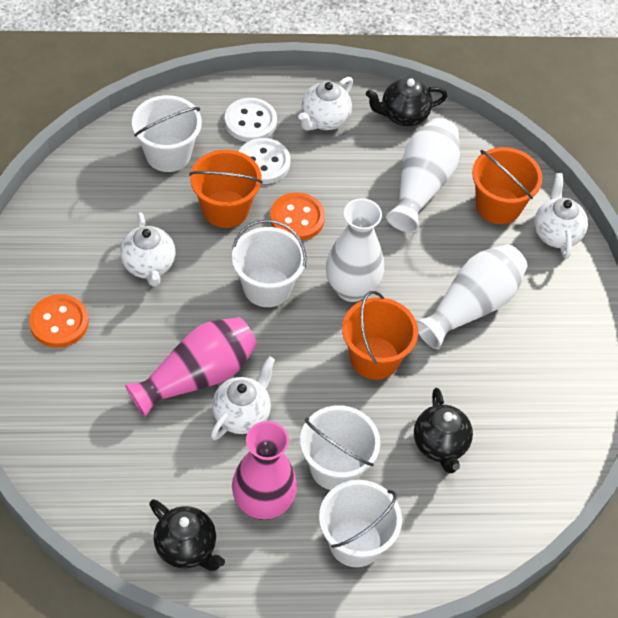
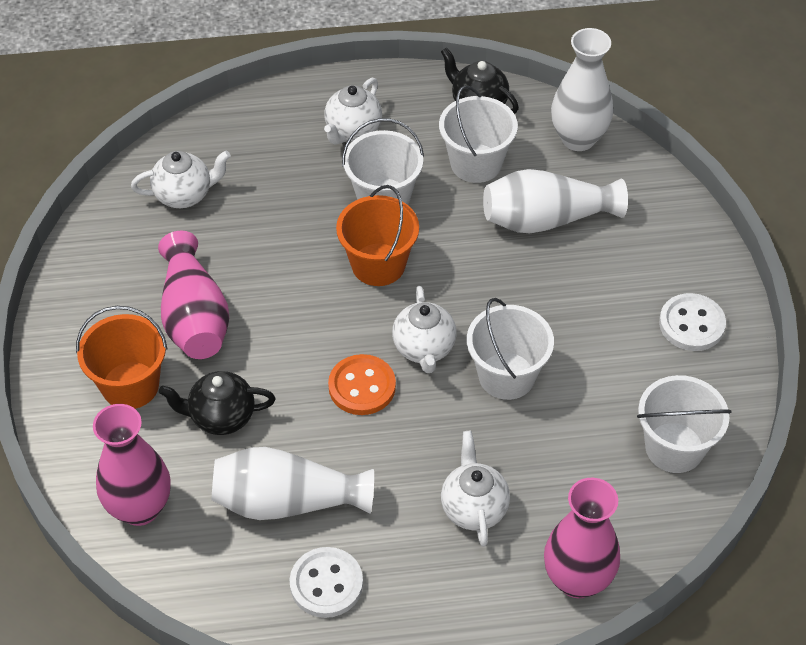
black teapot: [149,499,225,571] [366,78,447,126] [414,388,473,473] = 3 -> [159,371,275,435] [441,48,519,114] = 2
orange bucket: [189,150,263,228] [342,291,418,380] [472,147,543,224] = 3 -> [76,306,168,409] [336,185,419,286] = 2
orange button: [29,294,89,348] [270,192,325,241] = 2 -> [328,354,396,415] = 1
pink vase: [125,317,257,417] [232,421,297,520] = 2 -> [93,404,171,526] [158,231,229,359] [544,477,620,598] = 3

